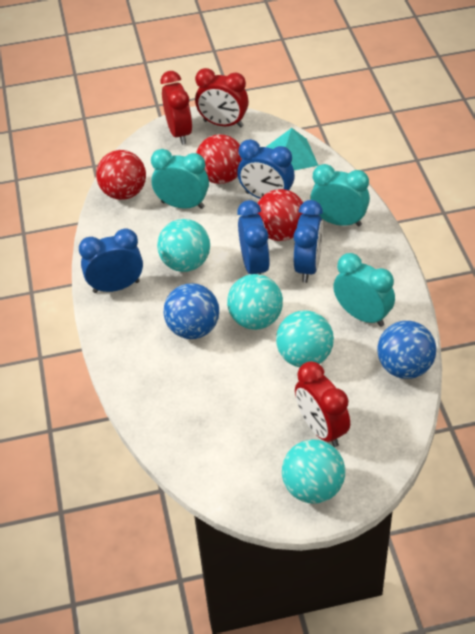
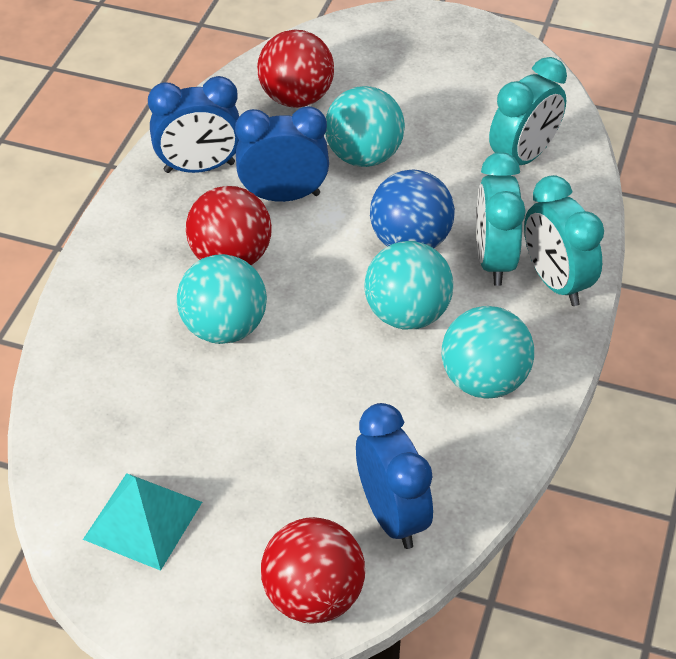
blue ball: [164,283,219,339] [377,321,436,379] = 2 -> [370,170,455,248] = 1
blue clock: [79,228,143,293] [237,139,295,199] [237,200,270,275] [294,200,323,283] = 4 -> [148,76,239,173] [235,106,329,202] [356,403,433,549] = 3
red clock: [161,71,192,145] [195,68,249,127] [295,361,350,447] = 3 -> none = 0

